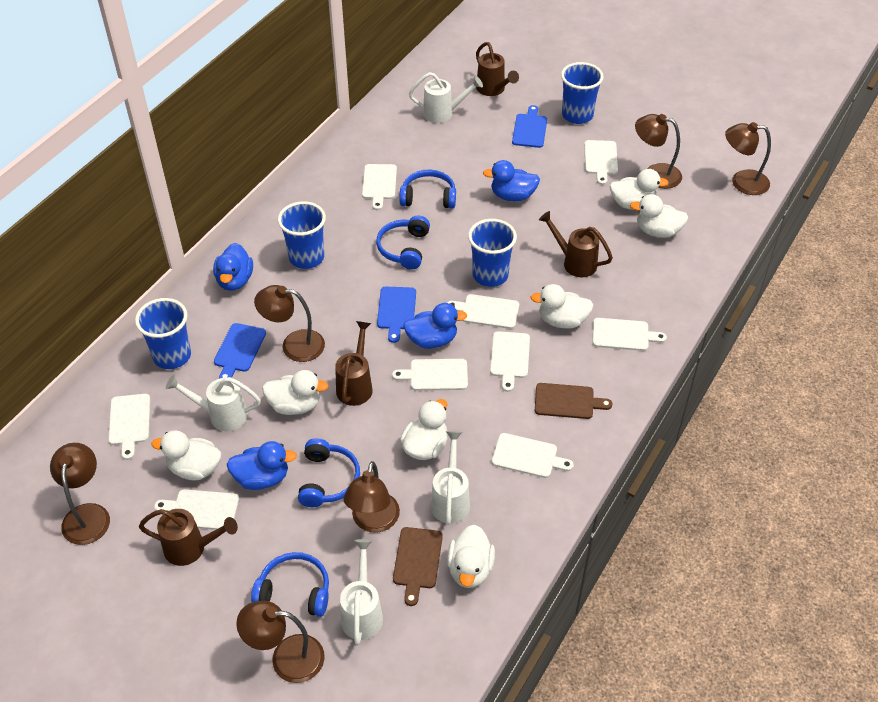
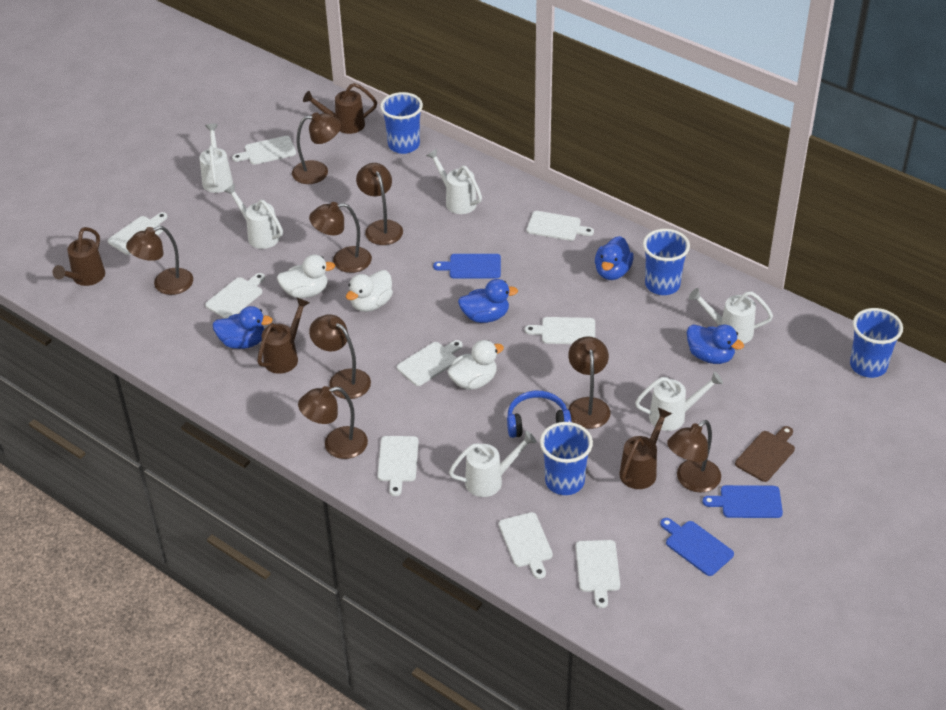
blue headphones: [251,552,329,617] [298,438,360,507] [376,215,430,269] [400,170,456,209] = 4 -> [507,391,571,438] = 1
brown cutting board: [393,527,443,606] [535,383,613,419] = 2 -> [735,426,795,482] = 1
brown lamp: [50,443,110,545] [236,601,325,683] [254,285,325,362] [343,461,400,533] [635,114,682,189] [725,122,771,195] = 6 -> [126,226,193,295] [292,112,341,184] [298,386,368,459] [309,202,372,273] [309,314,371,399] [356,163,403,245] [568,337,610,429] [667,420,721,493] = 8
white duck: [151,430,221,481] [262,370,329,415] [400,399,448,460] [447,525,495,588] [530,284,593,329] [610,169,669,210] [630,194,689,238] = 7 -> [277,255,335,298] [346,270,393,312] [447,340,504,390] = 3
white watering can: [166,375,261,431] [340,539,383,645] [409,72,483,123] [431,431,470,525] = 4 -> [199,124,233,193] [224,184,283,249] [426,149,482,214] [449,431,537,497] [635,371,723,431] [689,288,773,344] = 6

